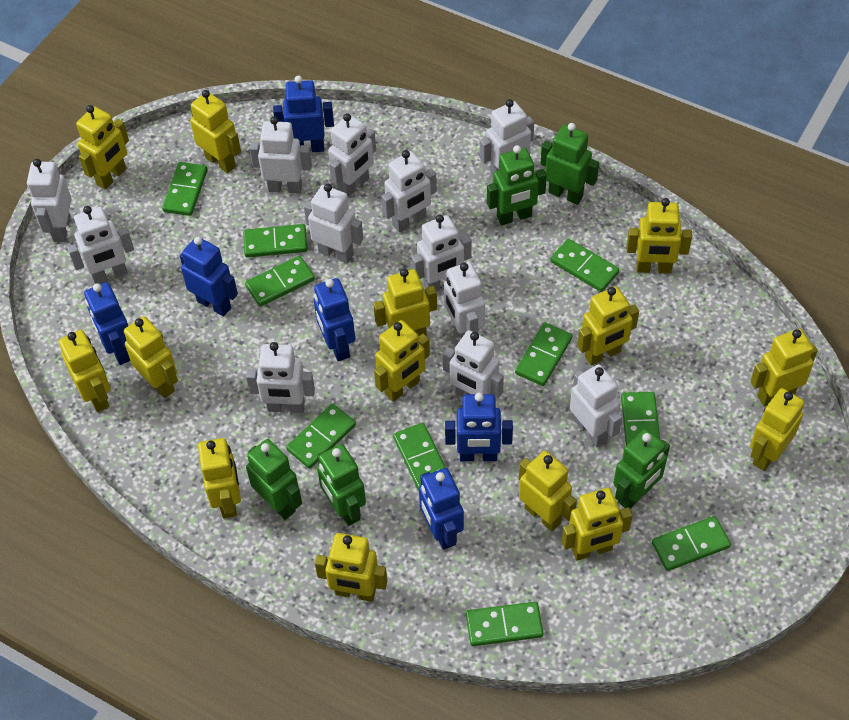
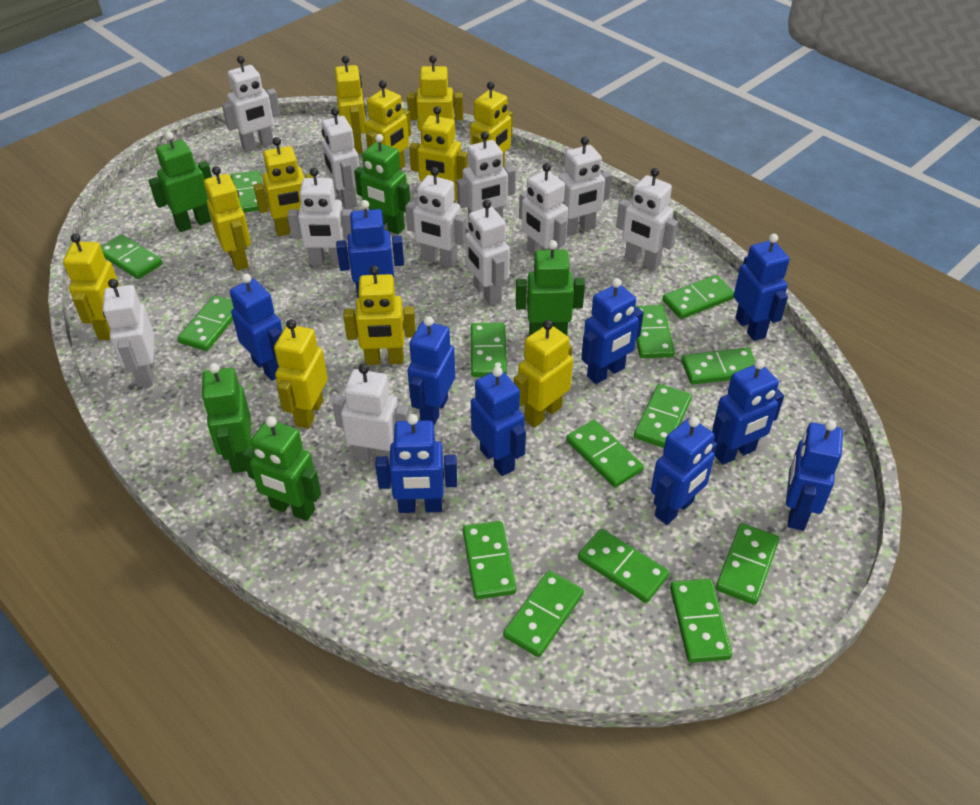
blue robot: [84,282,130,365] [180,237,238,316] [273,75,334,152] [314,278,355,361] [419,468,464,550] [445,393,513,462] = 6 -> [230,274,283,381] [336,200,404,298] [375,414,457,513] [408,316,455,425] [471,366,526,476] [581,278,644,384] [651,416,717,525] [712,359,784,465] [733,234,790,341] [786,420,843,531] = 10
green domino: [162,162,208,216] [243,224,307,258] [245,256,315,307] [286,404,356,469] [393,423,446,490] [466,602,543,646] [515,322,573,386] [550,239,619,292] [621,392,660,445] [652,516,731,571] = 10 -> [101,234,162,279] [177,295,234,351] [231,170,262,213] [463,521,516,599] [471,323,507,377] [503,571,584,657] [566,420,644,488] [578,529,669,603] [634,384,692,448] [635,305,675,358] [662,275,734,319] [670,579,732,663] [681,347,755,385] [716,523,779,605] = 14
white robot: [27,159,72,242] [67,206,134,284] [246,342,315,413] [249,116,312,194] [304,184,363,264] [328,113,376,197] [381,150,437,232] [412,214,472,291] [443,330,504,398] [444,262,485,338] [480,99,534,177] [570,364,622,447] = 12 -> [103,279,154,387] [222,56,280,153] [288,168,352,265] [322,107,360,209] [332,363,409,462] [405,167,466,268] [457,131,516,225] [465,200,510,305] [519,163,568,255] [559,136,612,237] [616,168,678,271] = 11
yellow robot: [58,330,111,412] [76,105,129,189] [124,316,178,398] [190,90,241,173] [198,438,241,519] [315,533,388,602] [373,269,437,337] [374,320,430,402] [519,451,577,531] [562,488,633,561] [577,286,639,366] [626,198,692,274] [750,329,818,406] [750,388,804,471] = 14 -> [63,233,120,340] [204,166,251,271] [253,137,313,236] [274,319,328,429] [335,56,366,154] [343,265,416,365] [365,80,411,170] [407,55,463,143] [409,106,468,203] [470,81,513,168] [514,320,573,428] = 11

